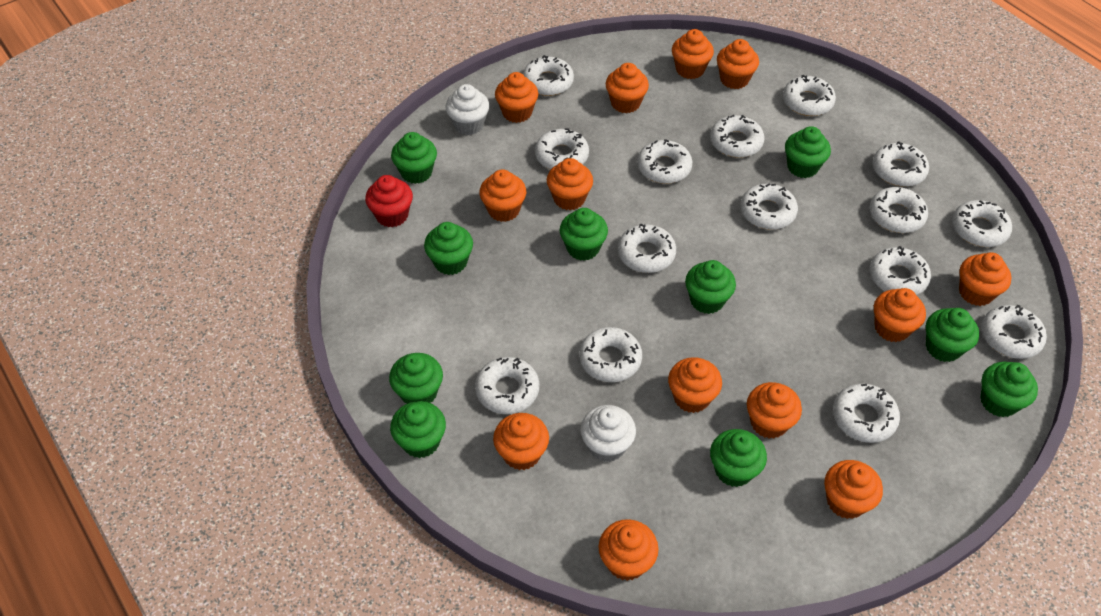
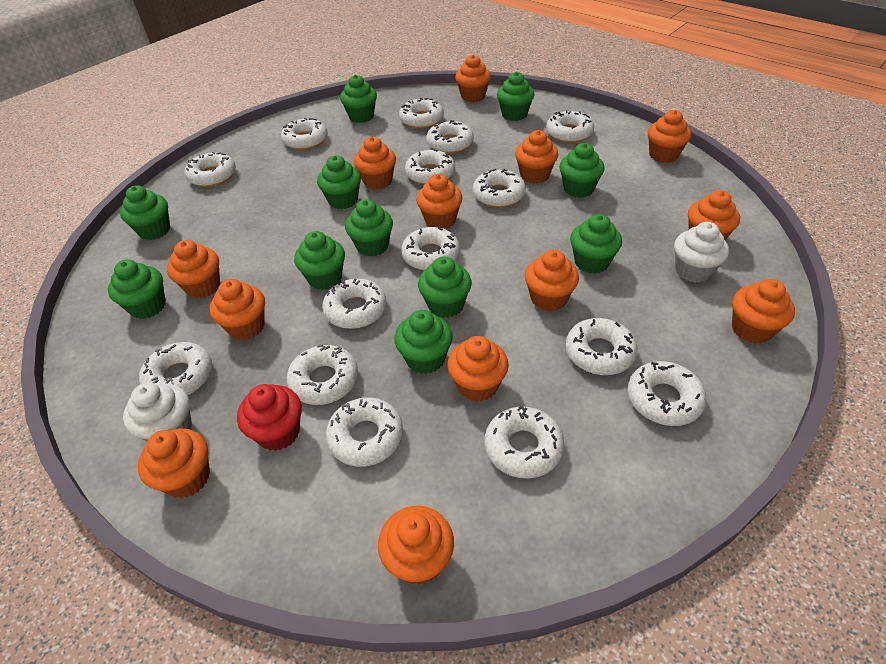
green cupcake: [389,353,443,404] [390,401,446,458] [391,132,437,184] [424,222,473,275] [560,208,608,261] [685,260,736,314] [710,429,767,487] [785,126,831,178] [926,308,979,362] [980,362,1038,417] = 10 -> [108,260,166,319] [120,185,170,240] [294,231,345,290] [317,155,361,209] [340,75,377,123] [345,199,393,256] [394,310,453,374] [418,257,472,318] [497,72,535,121] [559,143,605,198] [570,214,622,274] = 11

